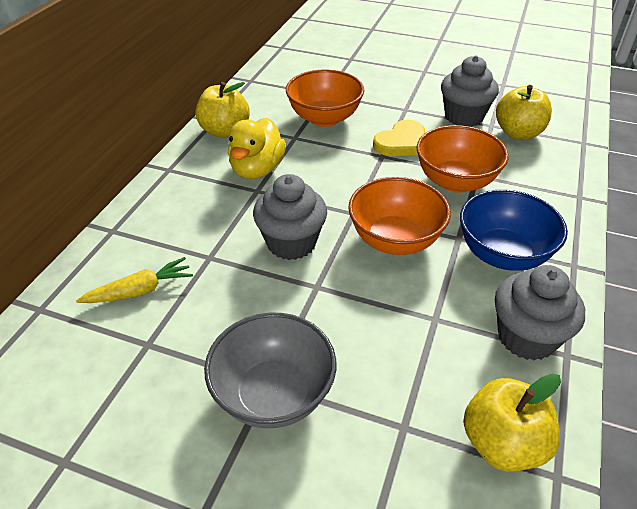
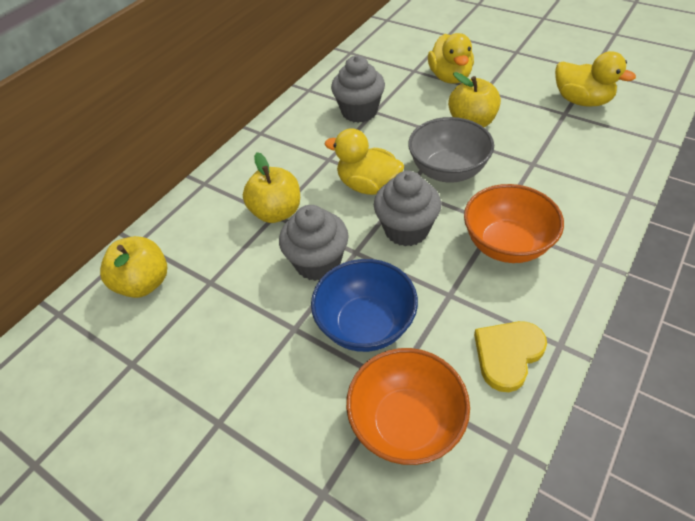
orange bowl: [286,70,364,127] [348,177,451,255] [417,125,509,193] = 3 -> [346,348,470,465] [464,184,564,263] = 2
yellow carrot: [76,257,193,303] = 1 -> none = 0
yellow duck: [228,118,286,179] = 1 -> [324,128,404,195] [428,33,474,84] [555,51,636,106] = 3

